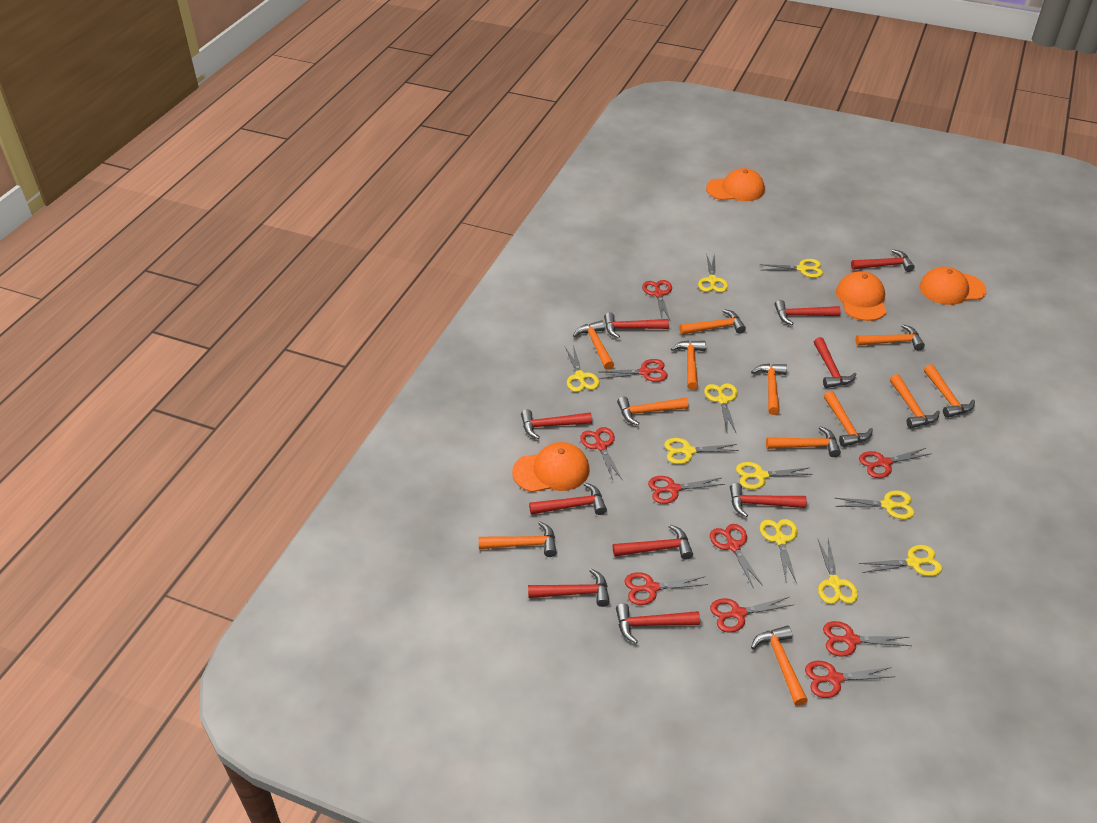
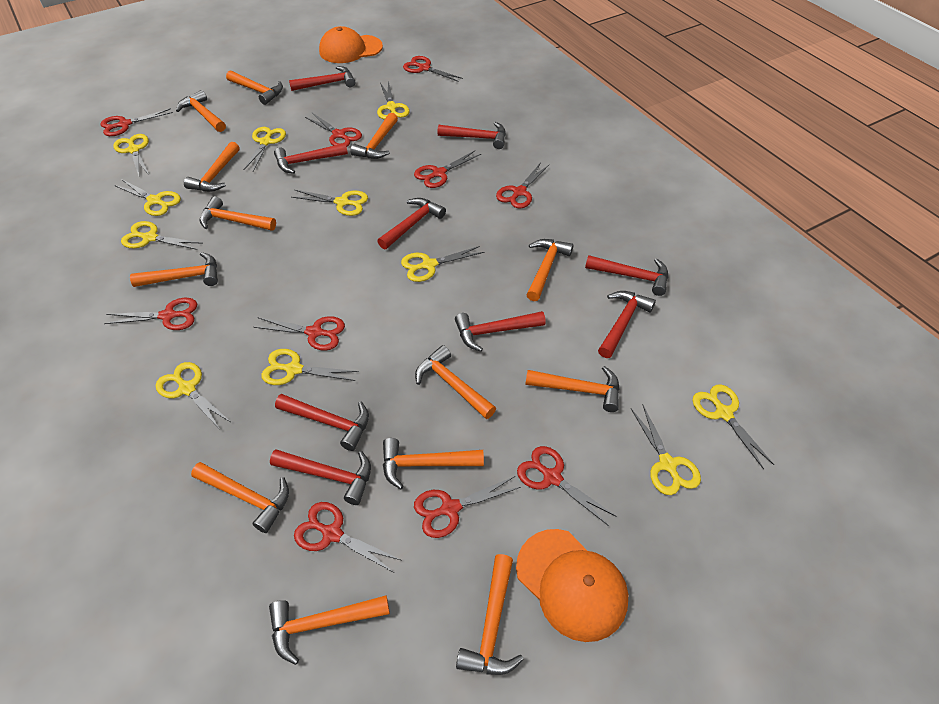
orange cap: [512,442,590,492] [706,168,765,201] [836,271,886,321] [919,267,986,305] = 4 -> [319,26,383,63] [516,529,628,642] = 2
orange hammer: [479,522,557,557] [573,320,614,370] [617,396,689,425] [671,341,706,390] [679,309,746,335] [751,364,787,415] [751,626,808,706] [766,426,841,457] [824,391,873,447] [856,324,925,351] [890,374,940,429] [924,364,975,418] = 12 -> [130,252,218,287] [176,90,226,132] [184,142,240,192] [191,462,289,533] [199,196,276,231] [226,71,283,105] [269,595,390,665] [350,113,398,159] [383,438,484,489] [415,345,496,419] [456,554,524,675] [525,366,620,412] [526,239,573,301] = 13
red hammer: [521,409,592,439] [528,569,610,607] [529,483,607,515] [604,312,669,339] [613,524,693,560] [616,603,700,643] [730,483,807,517] [775,300,840,325] [814,337,857,388] [851,249,915,272] = 10 -> [270,449,371,505] [274,143,348,174] [275,394,369,451] [289,66,355,91] [377,198,446,249] [437,122,506,149] [455,311,546,352] [585,255,668,296] [598,291,656,358] = 9
yellow scissors: [565,345,599,392] [664,438,739,464] [698,254,728,292] [704,383,738,434] [736,462,813,489] [760,259,823,278] [760,519,797,583] [818,539,858,604] [835,491,914,519] [859,545,942,576] = 10 -> [113,134,149,176] [114,179,181,216] [121,221,203,250] [156,362,231,428] [244,127,286,171] [261,349,358,385] [292,190,368,216] [377,81,410,119] [401,246,484,282] [631,405,701,495] [692,384,774,469] = 11

